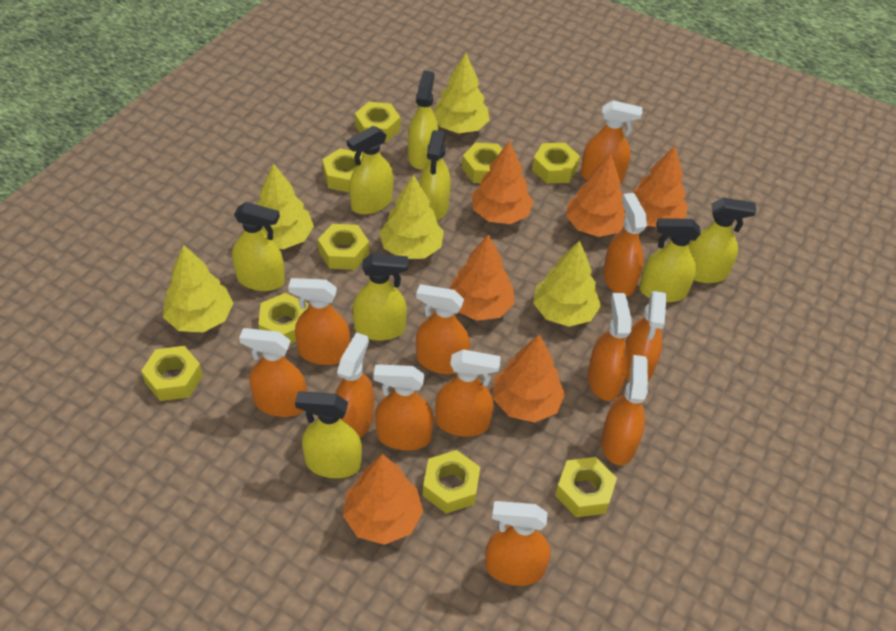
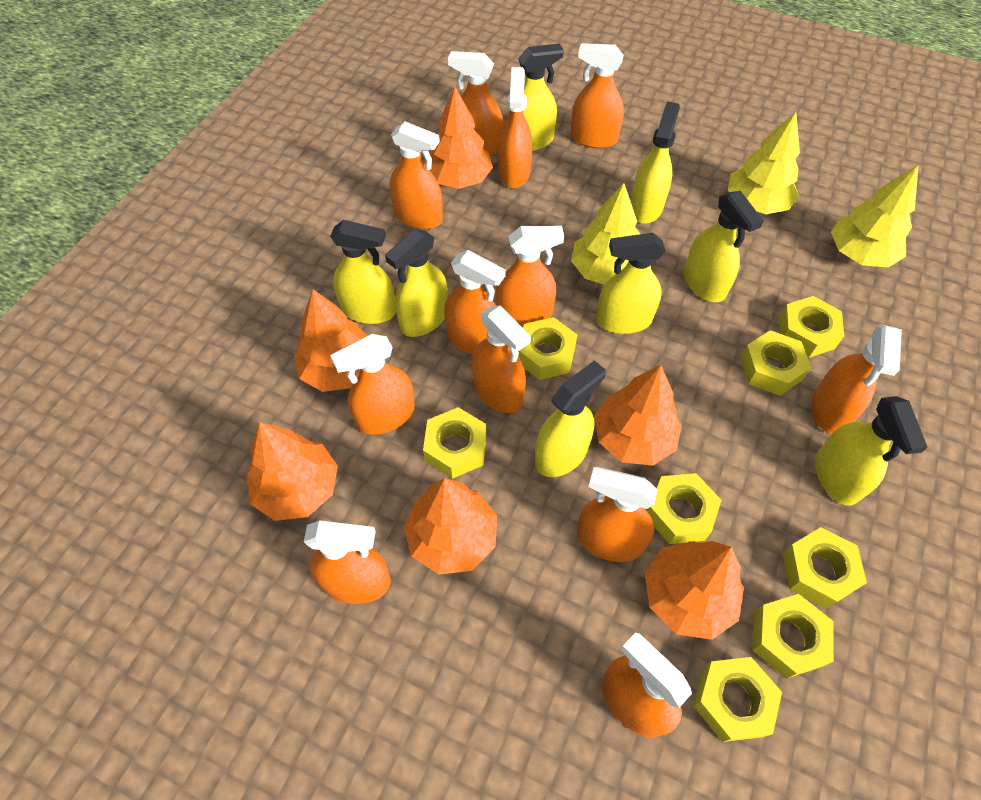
yellow nut: [141,346,203,401] [258,293,308,345] [318,224,369,270] [322,148,363,193] [355,102,400,142] [423,450,480,514] [462,143,502,183] [532,143,580,183] [555,457,617,517] = 9 -> [423,407,486,479] [518,317,577,380] [647,473,722,544] [693,657,782,742] [740,330,811,396] [752,594,834,679] [779,296,844,358] [783,527,867,609] = 8
yellow tree: [163,245,233,333] [256,163,314,249] [379,174,444,259] [433,53,490,133] [533,240,601,327] = 5 -> [571,183,640,285] [728,112,800,214] [831,164,919,268] = 3

